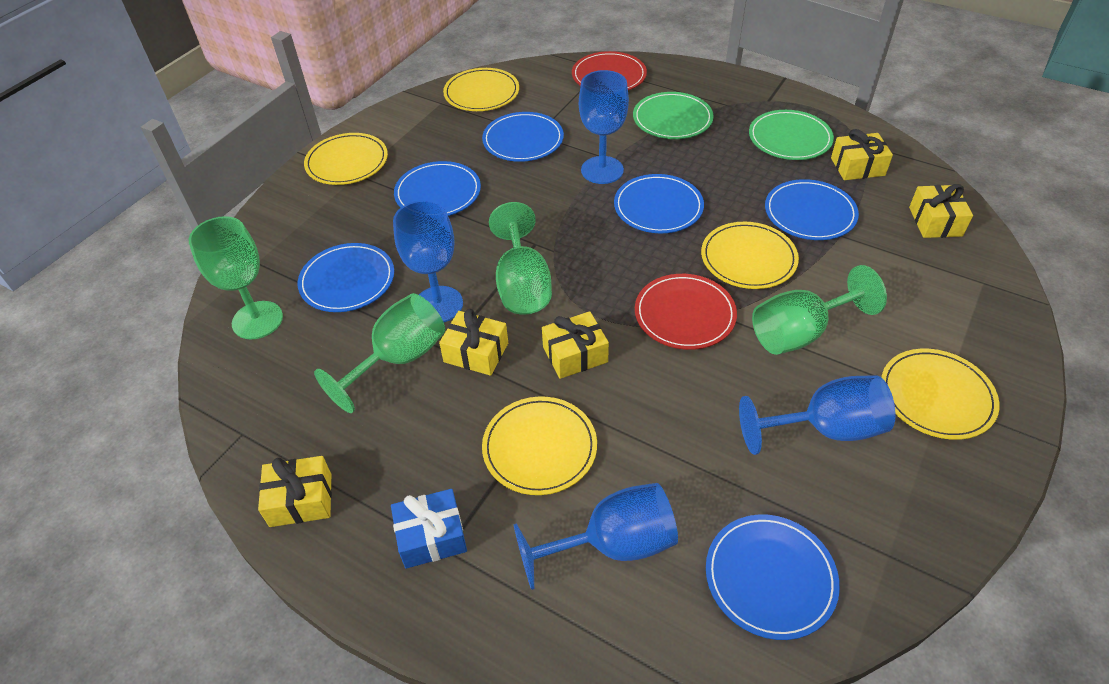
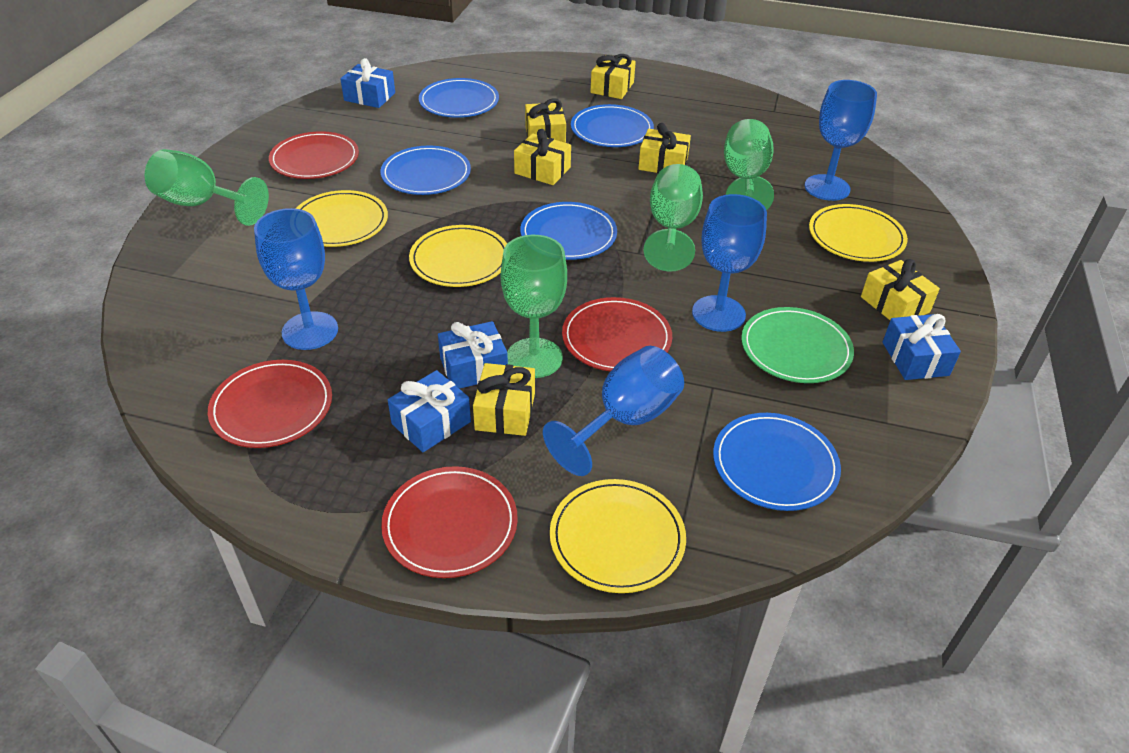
blue gift: [391,489,467,569] = 1 -> [340,58,395,108] [388,370,471,452] [438,321,508,389] [883,314,961,380] = 4
blue plate: [298,243,394,312] [394,161,481,216] [482,112,564,162] [614,174,704,233] [706,514,840,640] [765,179,859,240] = 6 -> [381,145,471,195] [419,78,499,118] [520,202,617,260] [571,104,654,147] [713,413,841,511] = 5
green plate: [633,92,714,139] [749,110,834,160] = 2 -> [741,307,854,383] = 1
red plate: [572,51,647,90] [635,274,737,350] = 2 -> [208,360,332,448] [269,131,359,179] [381,466,518,578] [562,297,672,372] = 4
yellow gift: [258,456,332,527] [439,309,508,376] [542,311,609,379] [831,129,893,180] [909,184,973,238] = 5 -> [473,363,535,436] [514,129,571,185] [525,99,566,143] [591,54,636,99] [638,123,691,173] [861,259,940,320] = 6
yellow plate: [304,133,388,185] [443,68,519,111] [482,397,597,495] [701,222,799,289] [881,349,1000,440] = 5 -> [296,190,388,247] [409,225,507,287] [550,479,686,593] [809,204,908,262] = 4

